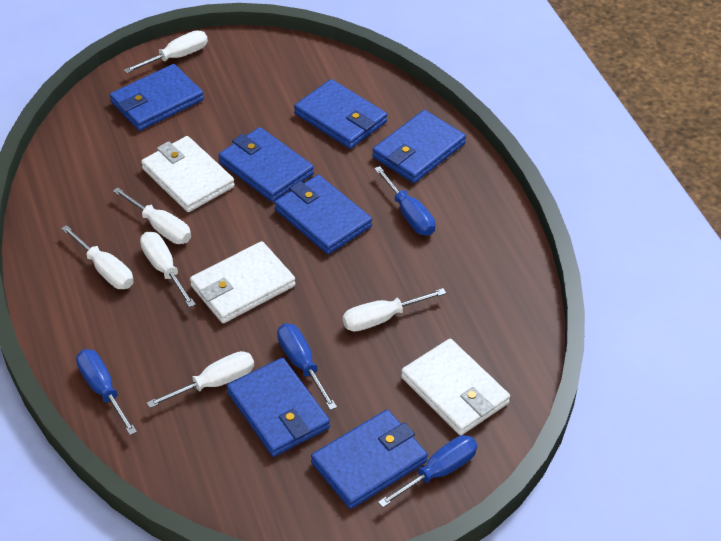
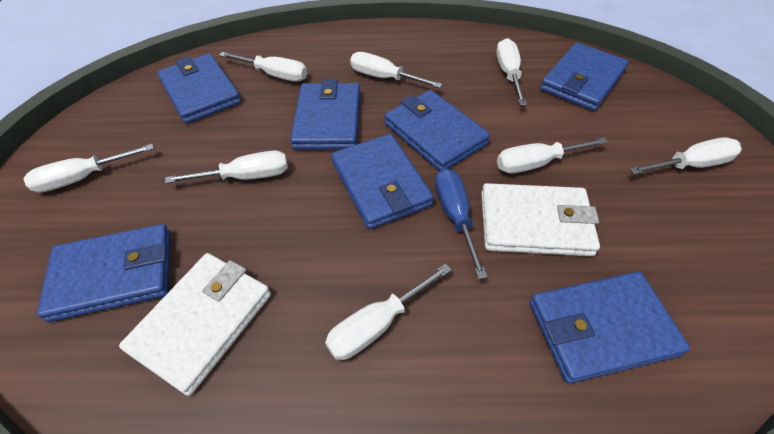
blue screwdriver: [76,349,137,435] [277,323,337,410] [374,166,435,236] [378,435,477,508] = 4 -> [435,168,487,279] = 1
white screwdriver: [61,225,133,289] [113,187,191,244] [124,30,208,73] [140,232,196,307] [147,351,254,408] [343,288,446,332] = 6 -> [23,144,154,193] [165,151,288,184] [219,52,307,82] [325,264,452,360] [350,52,443,88] [496,38,527,105] [497,137,608,174] [629,137,742,175] = 8
white wallet: [141,136,235,212] [190,241,296,323] [401,339,510,435] = 3 -> [119,253,271,396] [481,183,600,256] = 2

